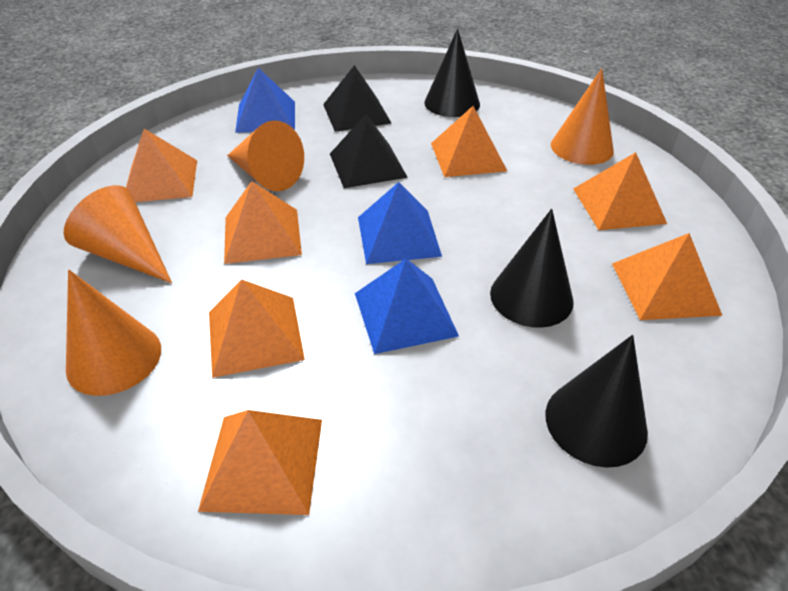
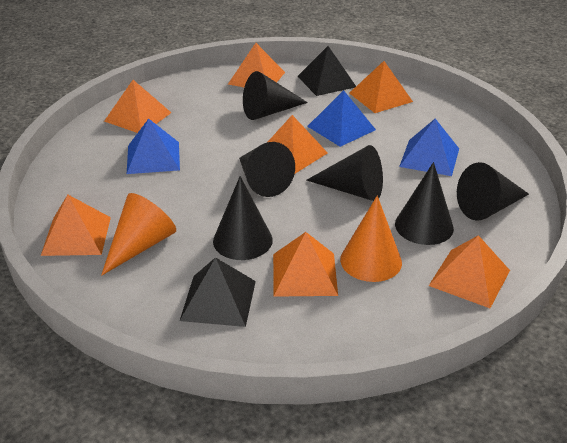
black cone: [424,28,480,117] [490,209,574,328] [545,335,648,468] = 3 -> [213,176,273,260] [239,142,295,197] [243,71,308,120] [307,145,383,201] [395,162,454,245] [457,162,529,221] = 6
orange cone: [64,185,172,283] [66,270,161,396] [227,120,304,191] [551,68,614,165] = 4 -> [101,193,176,276] [340,195,402,282] = 2

